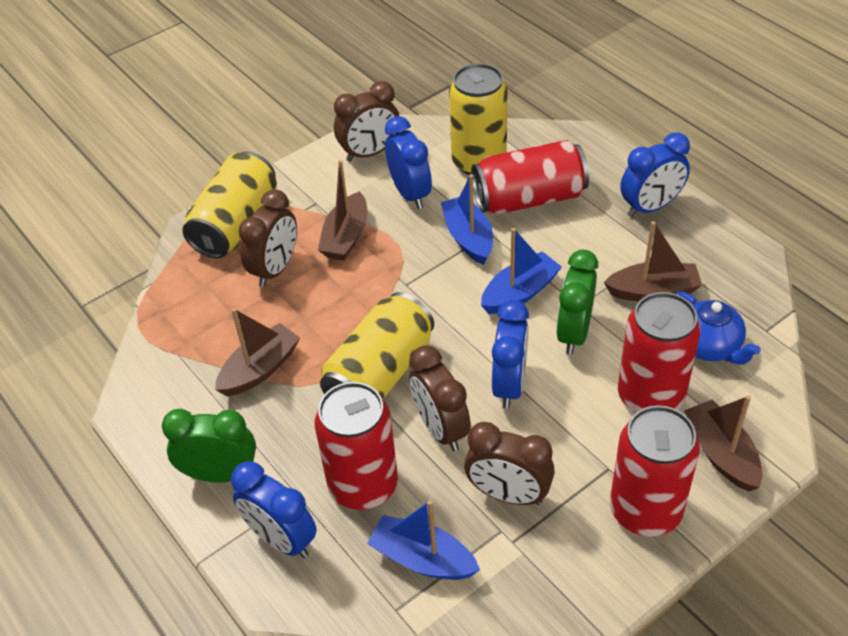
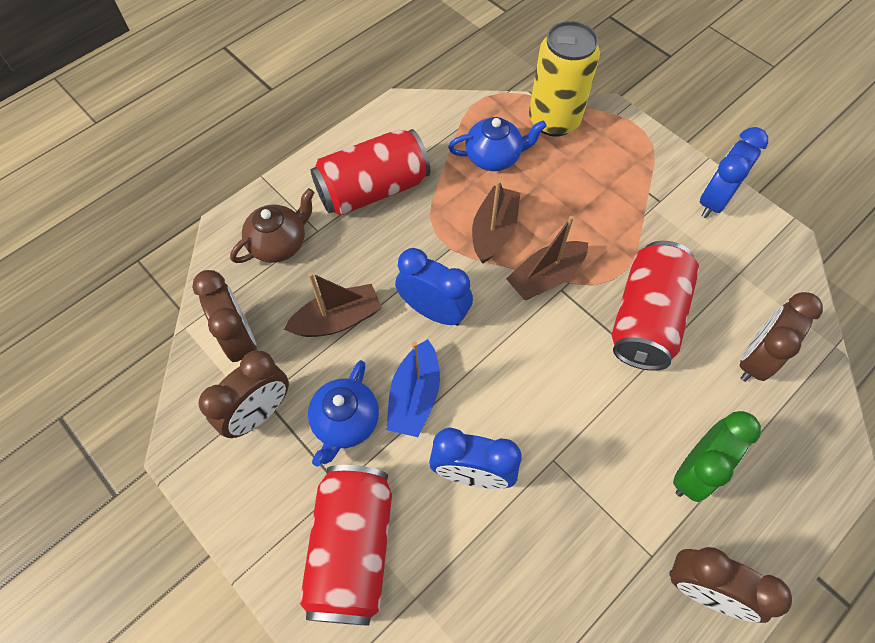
blue boat: [367,500,480,580] [441,174,493,265] [481,228,562,314] = 3 -> [386,339,440,437] = 1
blue clock: [231,461,317,558] [385,116,432,209] [492,300,529,409] [620,133,690,217] = 4 -> [395,248,473,326] [429,427,522,489] [700,127,768,218] = 3
blue teapot: [676,292,761,365] = 1 -> [308,360,379,467] [448,117,547,171] = 2
brown boat: [215,308,300,396] [318,160,368,261] [604,221,702,301] [684,395,763,491] = 4 -> [284,272,382,337] [472,180,520,264] [506,216,588,300] = 3
brown teapot: none = 0 -> [230,188,315,263] = 1
green clock: [162,409,256,483] [556,250,598,355] = 2 -> [673,411,761,502] = 1
red can: [314,382,398,510] [471,140,589,214] [610,405,700,537] [618,292,701,413] = 4 -> [299,465,392,626] [311,129,430,215] [612,241,699,371] = 3
yellow can: [182,151,277,258] [320,292,434,399] [449,63,508,175] = 3 -> [529,21,600,136] = 1

